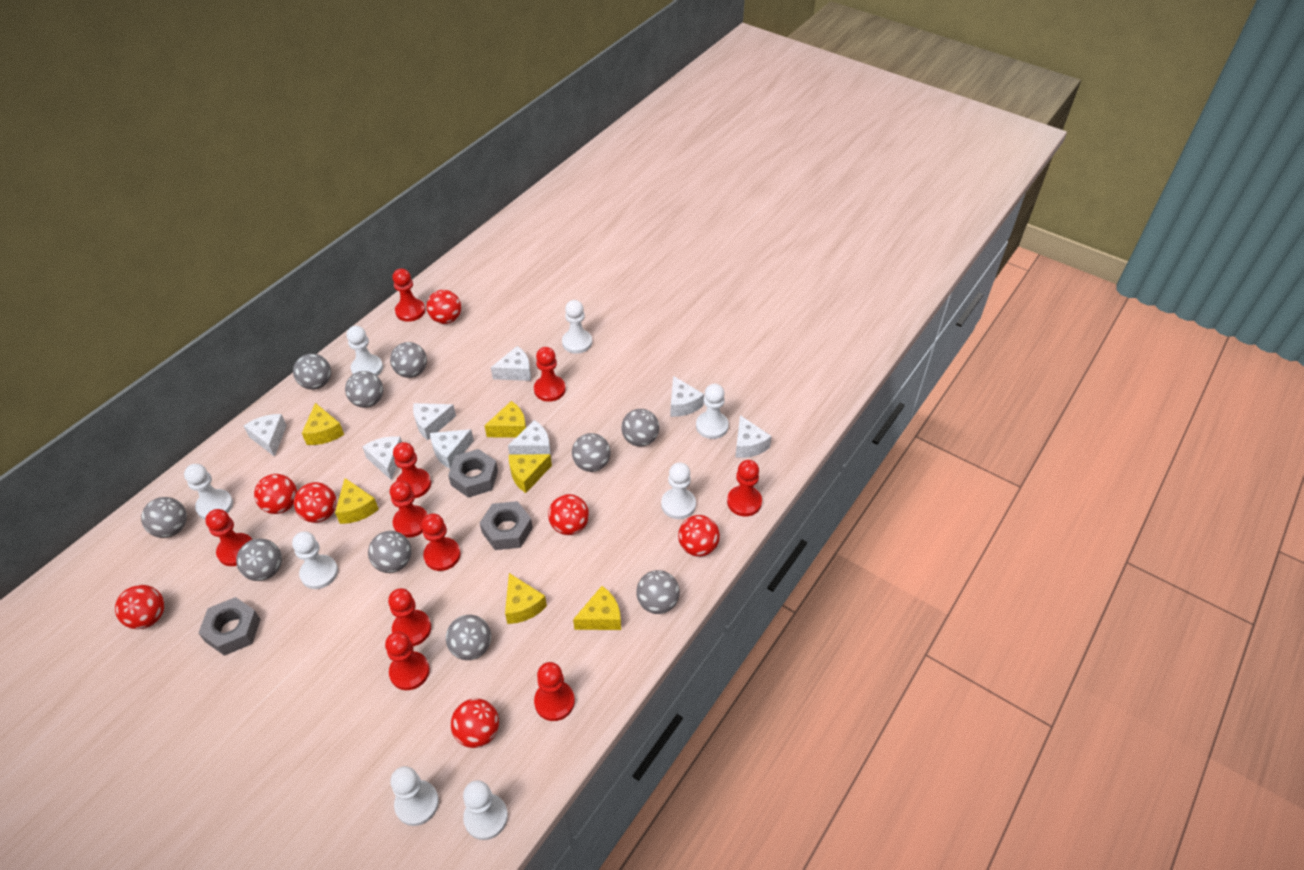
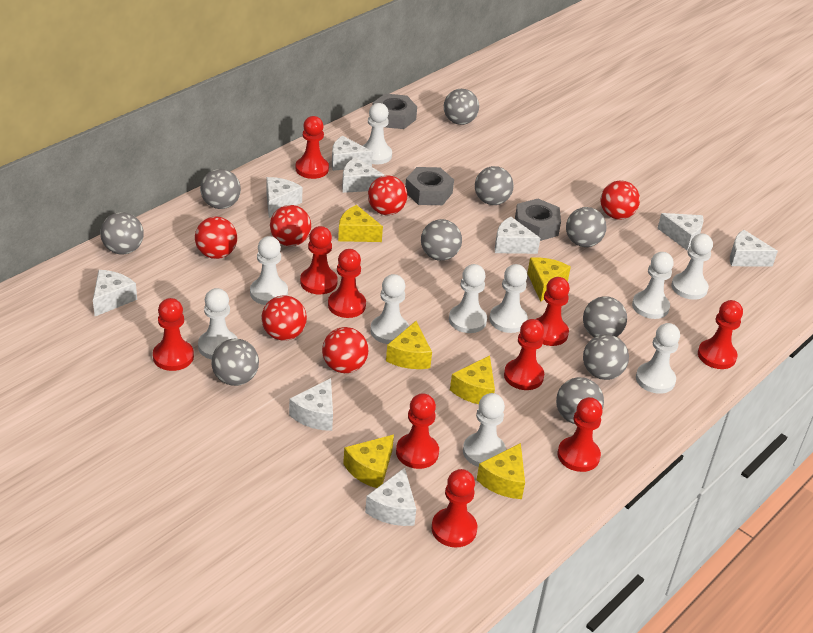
red ball: [115,585,164,629] [254,474,297,514] [294,482,336,523] [426,290,461,324] [451,698,499,748] [548,494,589,535] [678,515,720,557] = 7 -> [195,216,237,259] [261,295,307,341] [270,205,311,246] [322,327,368,373] [368,176,407,215] [601,181,640,219] = 6
white cheese: [244,414,287,457] [362,436,402,480] [413,403,456,440] [430,429,474,469] [491,346,531,381] [508,420,551,455] [670,376,704,417] [735,415,772,458] = 8 -> [93,270,137,316] [266,177,303,218] [289,378,333,431] [332,136,373,171] [342,157,385,193] [365,468,416,526] [495,217,540,254] [657,213,704,250] [730,230,778,266] = 9
white pawn: [184,464,233,520] [292,531,338,589] [347,326,383,376] [390,766,439,826] [463,780,508,840] [562,300,592,354] [661,462,696,519] [696,384,729,439] = 8 -> [198,288,238,359] [250,236,288,305] [363,103,392,164] [370,274,409,344] [449,264,487,333] [463,393,506,467] [489,264,528,333] [632,252,674,319] [636,323,680,394] [671,233,713,300] = 10

